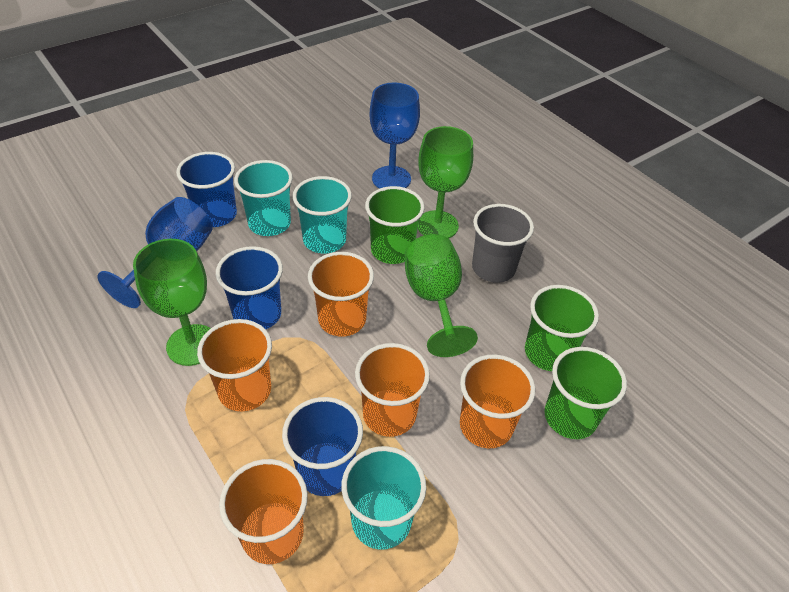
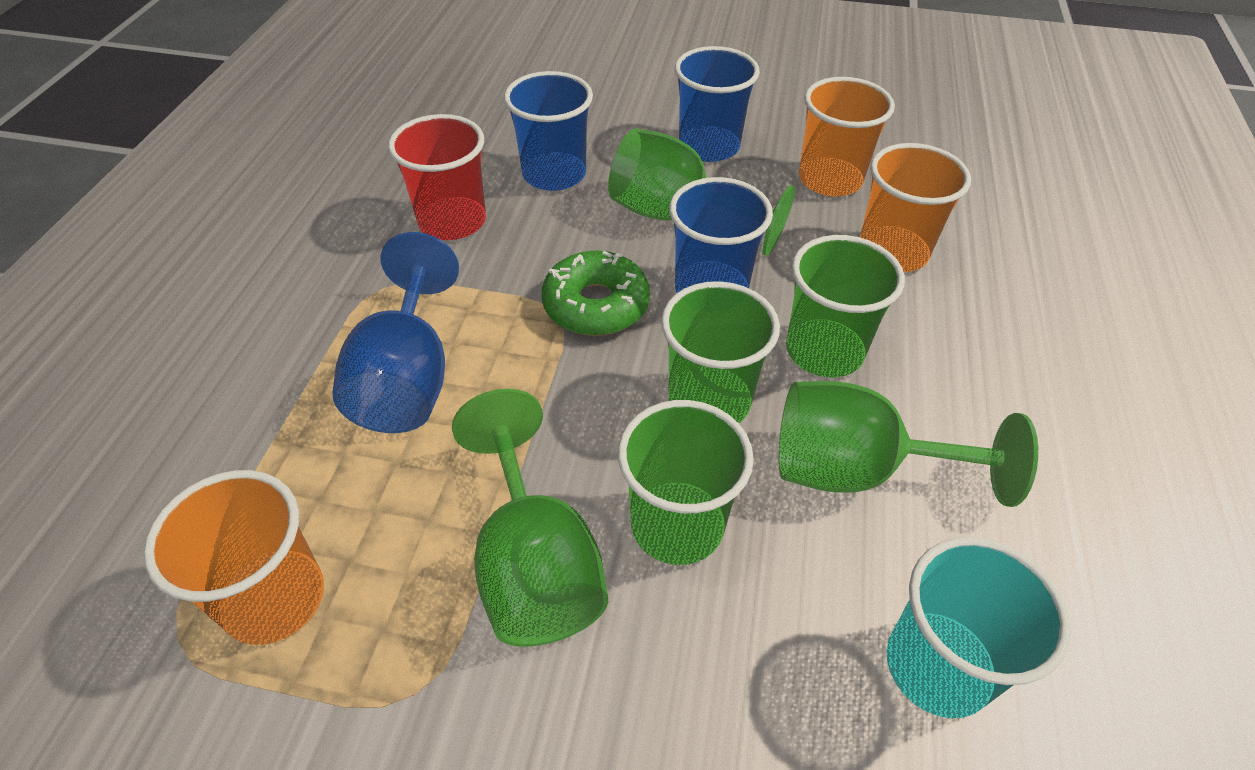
blue goblet: [98,197,212,308] [370,82,420,189] = 2 -> [333,232,459,433] = 1
green donut: none = 0 -> [542,250,650,336] = 1
grey cup: [472,204,534,283] = 1 -> none = 0
orange cup: [197,319,272,411] [219,459,308,564] [308,252,374,337] [355,343,430,437] [460,355,535,448] = 5 -> [144,470,324,645] [799,77,895,197] [860,143,971,272] = 3
red cup: none = 0 -> [388,114,486,240] = 1
turquoise cup: [234,160,293,236] [293,176,352,253] [341,446,426,550] = 3 -> [887,537,1071,718] = 1

